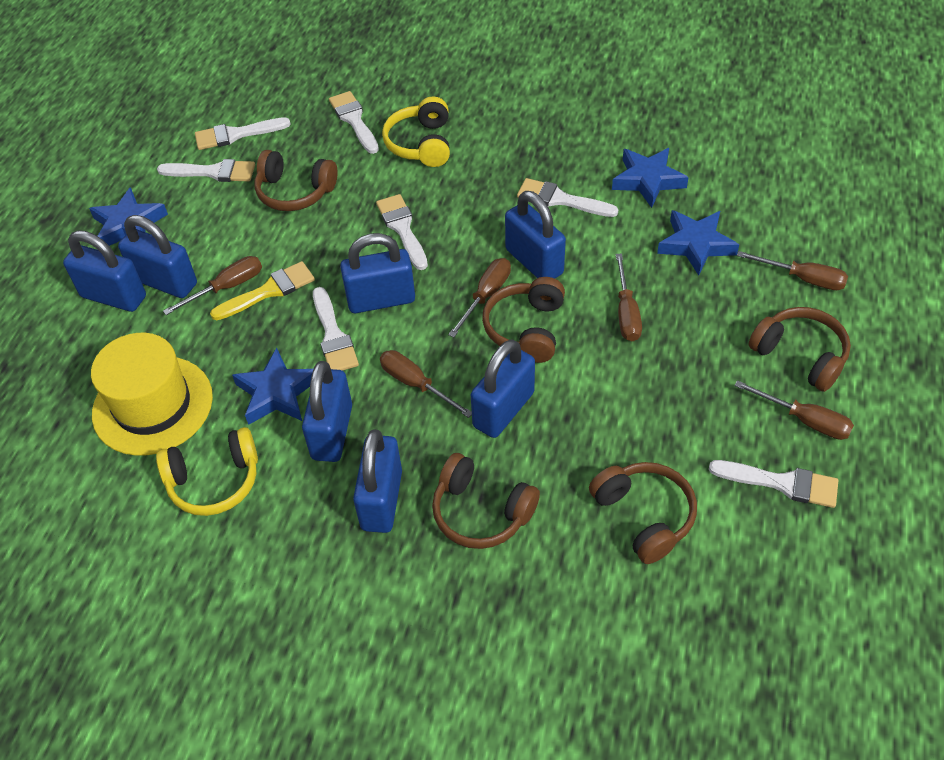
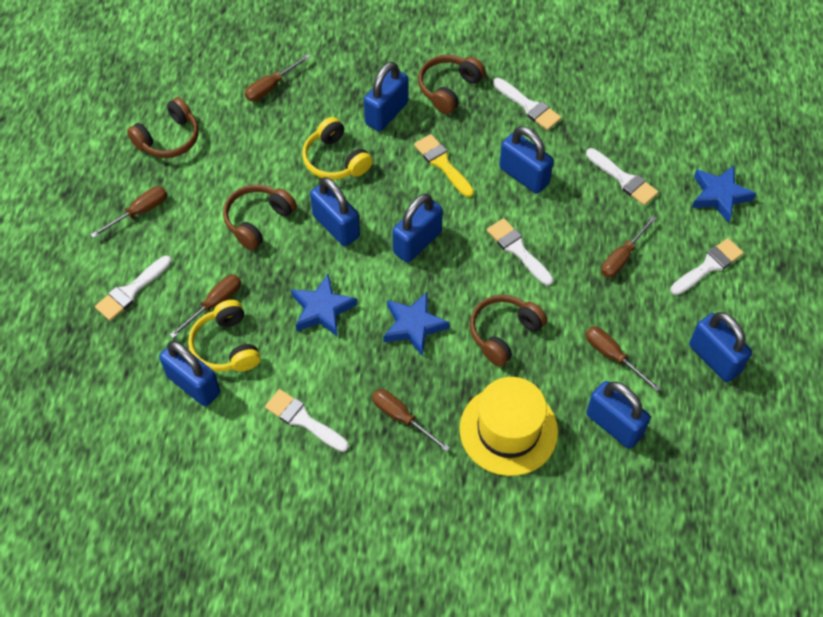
blue star: [89,187,168,246] [232,348,313,425] [612,148,689,208] [657,210,739,275] = 4 -> [291,274,357,337] [383,292,450,356] [692,166,756,223] = 3
brown headphones: [255,150,338,211] [432,453,540,549] [482,277,565,363] [589,462,697,564] [749,307,851,392] = 5 -> [127,97,199,158] [223,184,297,250] [418,55,485,114] [470,295,547,367] = 4
white brush: [157,159,255,182] [195,117,291,150] [313,287,359,371] [329,91,379,154] [376,194,428,270] [517,178,618,217] [709,460,838,508] = 7 -> [95,256,172,321] [265,389,349,452] [487,218,553,286] [493,78,561,130] [586,148,658,206] [670,238,744,295] = 6

